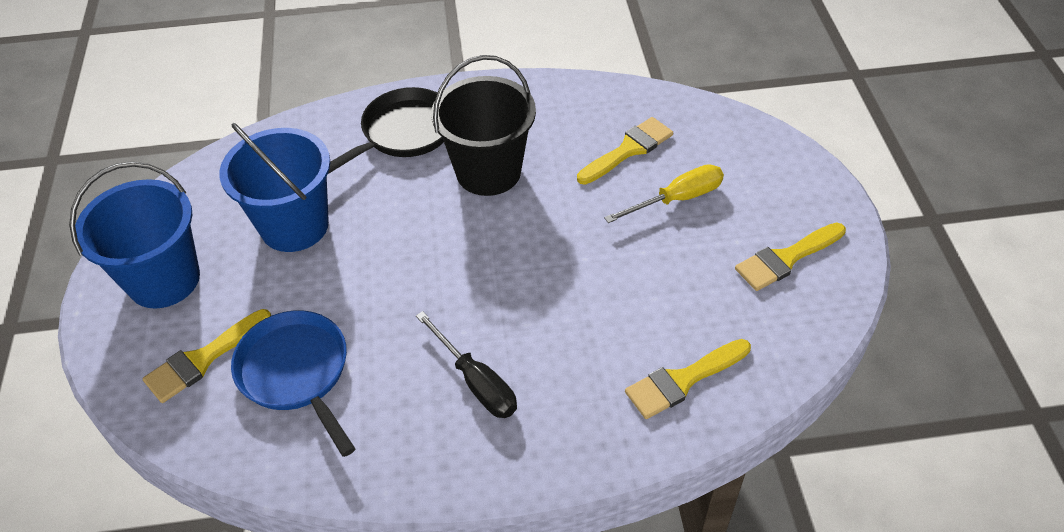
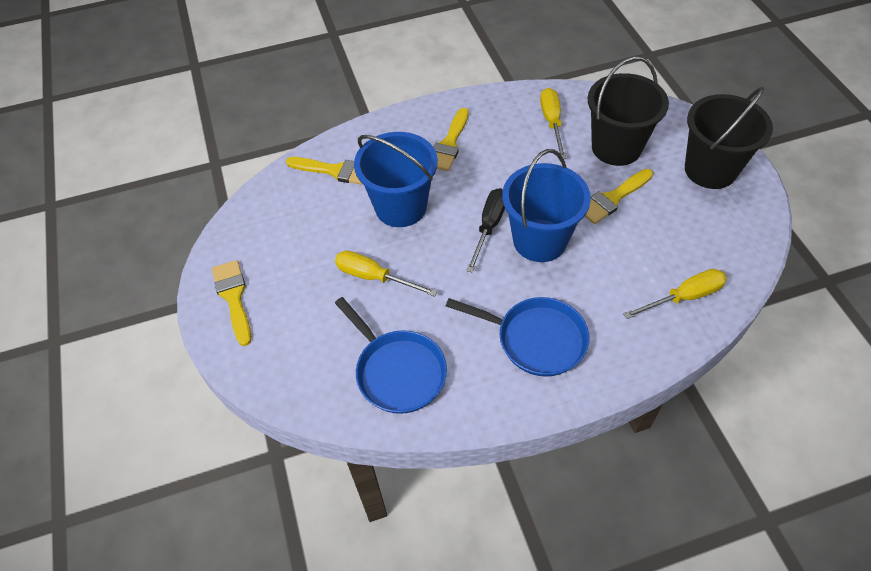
black bucket: [431,55,536,196] = 1 -> [588,56,669,166] [685,87,773,189] = 2
black pan: [328,87,444,174] = 1 -> none = 0
blue pan: [231,311,355,457] = 1 -> [335,297,447,414] [446,297,589,377] = 2
yellow screwdriver: [604,164,724,223] = 1 -> [335,251,438,297] [540,88,566,159] [623,269,727,319] = 3

